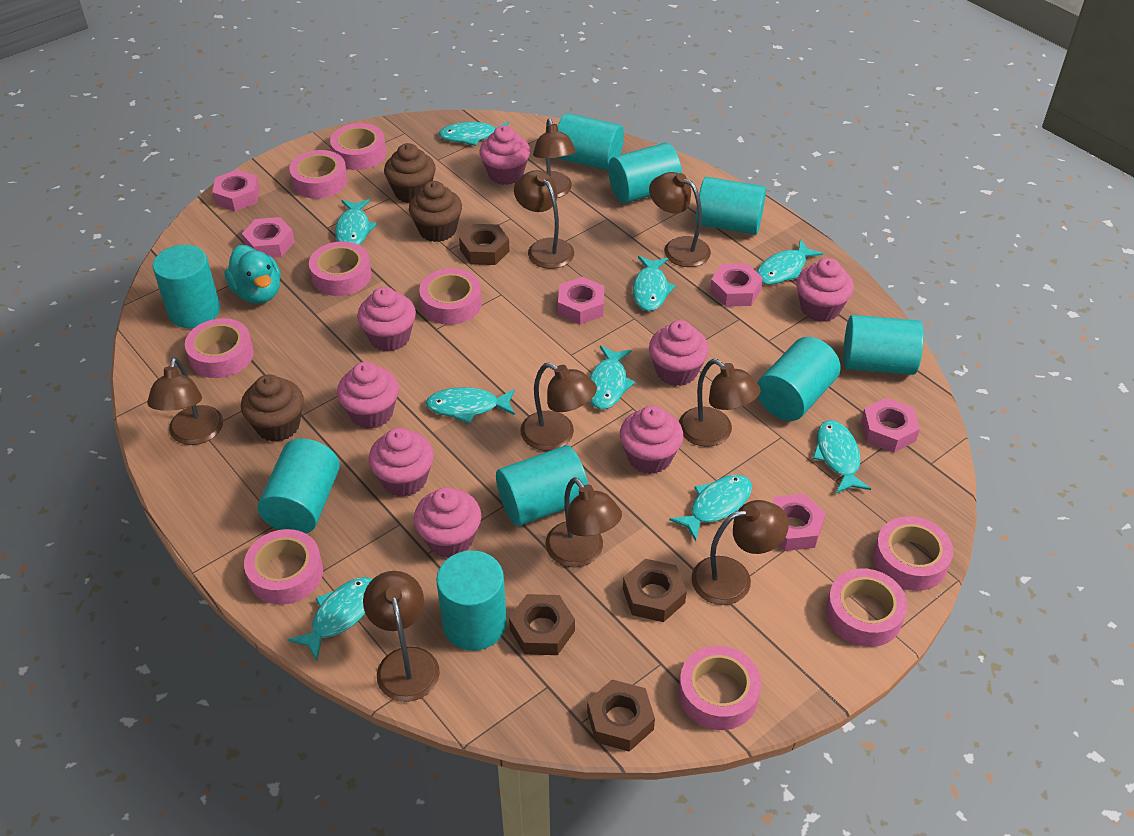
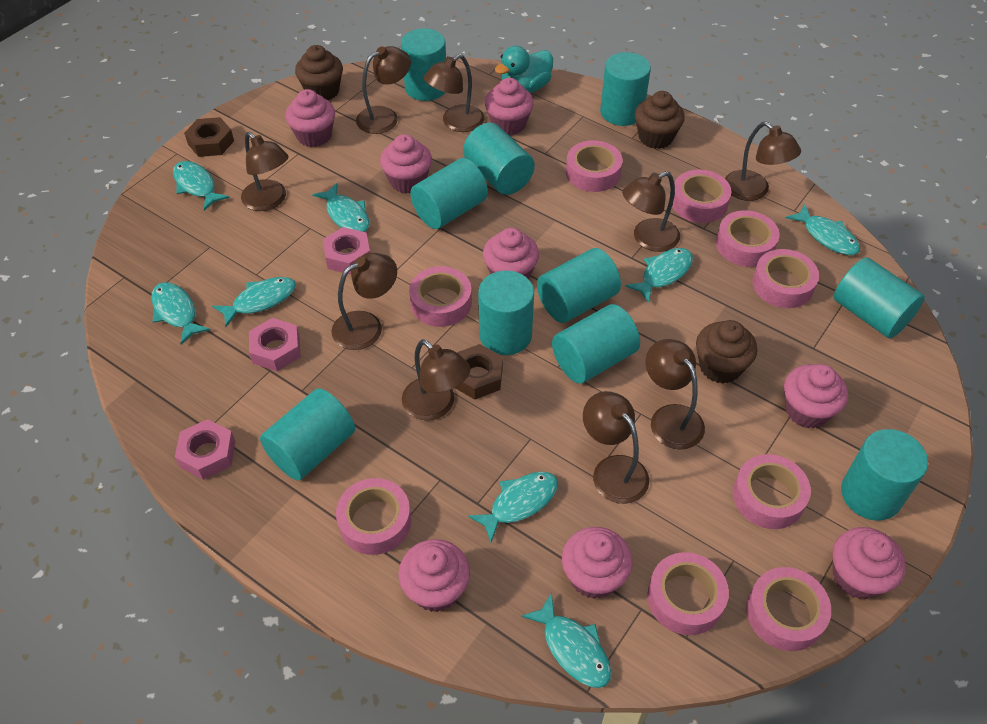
brown nut: [459,224,510,265] [509,594,575,655] [587,679,655,752] [623,559,687,622] = 4 -> [184,117,234,157] [455,344,503,400] = 2
pink nut: [212,170,260,211] [242,217,295,258] [558,277,604,325] [710,263,763,307] [772,494,826,551] [861,398,920,453] = 6 -> [175,419,235,480] [249,318,301,371] [323,227,370,275] = 3
turquoise cylinder: [153,245,220,328] [258,439,340,533] [436,550,507,651] [496,445,588,526] [556,113,624,170] [608,142,682,203] [696,177,766,235] [757,337,841,421] [843,315,924,375] = 9 -> [260,388,355,480] [401,28,446,101] [410,158,488,229] [463,123,535,195] [478,271,534,355] [537,248,621,323] [552,304,640,384] [600,52,651,126] [834,257,925,338] [841,429,928,521] = 10
turquoise fish: [288,577,373,660] [335,199,377,245] [426,387,515,424] [439,121,509,146] [590,346,635,409] [633,256,676,311] [669,475,752,541] [757,239,823,285] [813,420,871,493] = 9 -> [151,282,210,345] [173,161,230,211] [212,277,296,327] [312,183,369,232] [468,472,558,542] [521,593,611,688] [625,248,693,303] [785,204,860,255] = 8

